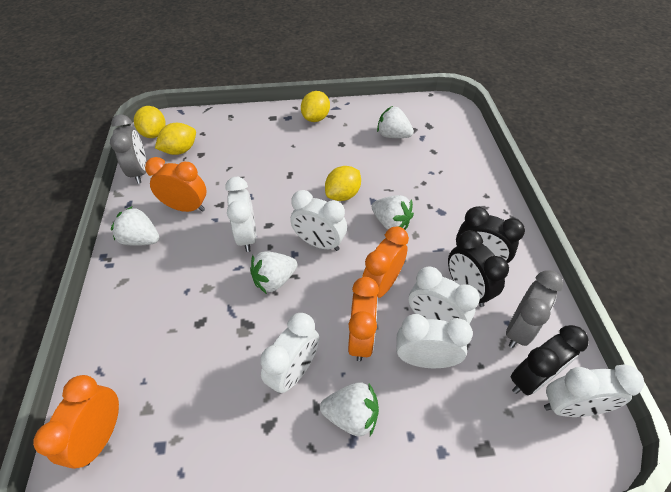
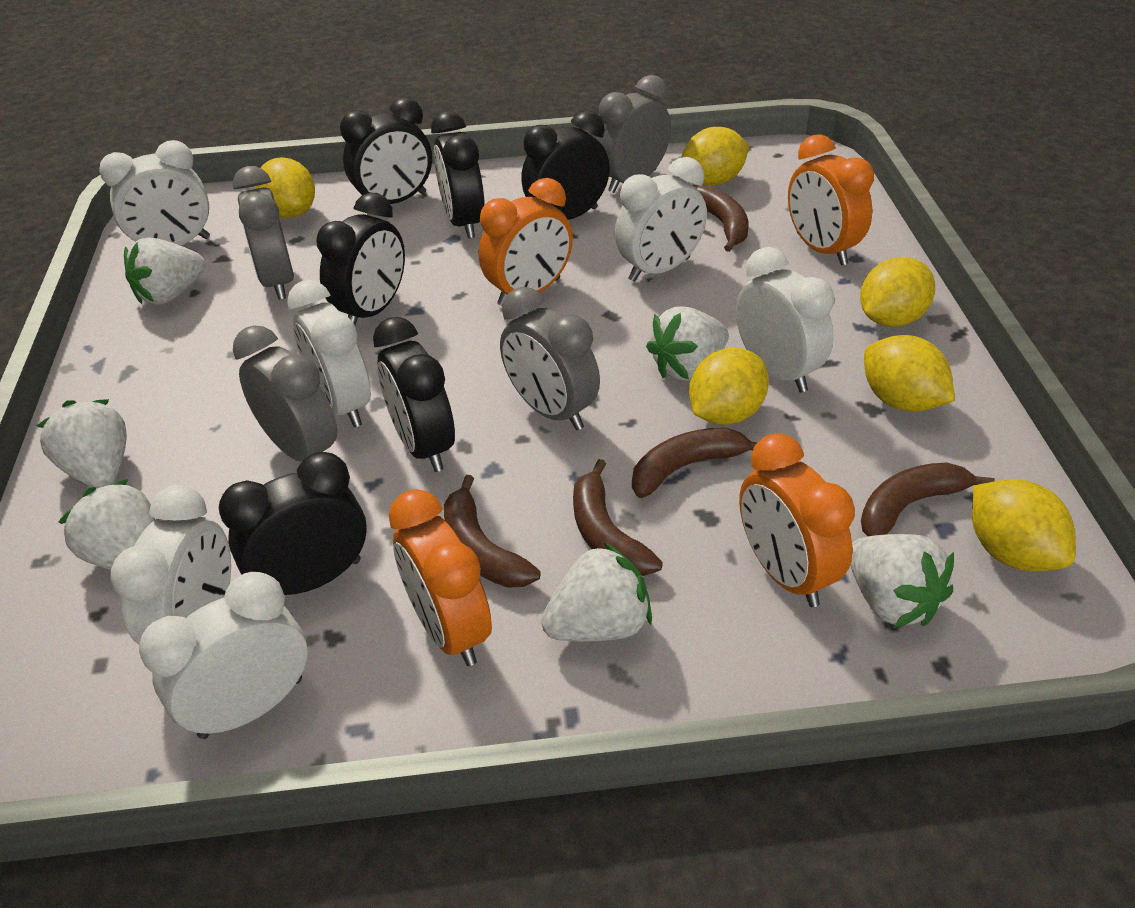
black clock: [448,230,509,307] [456,207,525,263] [511,325,589,395] = 3 -> [219,452,367,595] [316,193,405,326] [340,97,432,204] [373,317,455,472] [431,111,485,239] [521,110,610,220] = 6
brown banana: none = 0 -> [444,475,541,588] [573,459,663,576] [632,428,757,498] [692,184,748,252] [861,462,995,536] = 5
grey clock: [110,115,146,184] [506,270,563,348] = 2 -> [233,166,294,300] [233,325,337,462] [500,287,600,430] [596,75,671,193] = 4
white strawberry: [111,206,159,246] [250,252,297,294] [320,382,379,437] [372,195,414,230] [377,106,414,138] = 5 -> [37,399,127,488] [58,479,155,570] [124,238,206,305] [541,542,652,641] [646,306,729,381] [850,534,954,627] = 6
yellow lemon: [134,106,166,138] [155,123,196,155] [301,91,330,122] [325,166,361,201] = 4 -> [255,157,315,218] [681,127,750,185] [689,348,769,425] [860,257,935,327] [864,335,955,412] [972,479,1076,572] = 6

